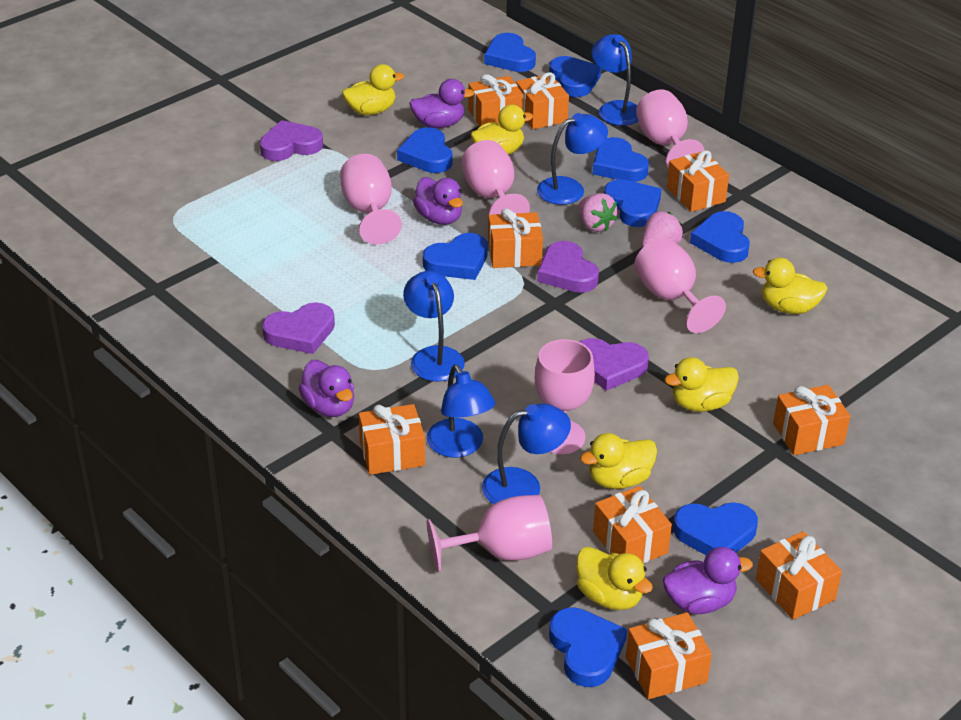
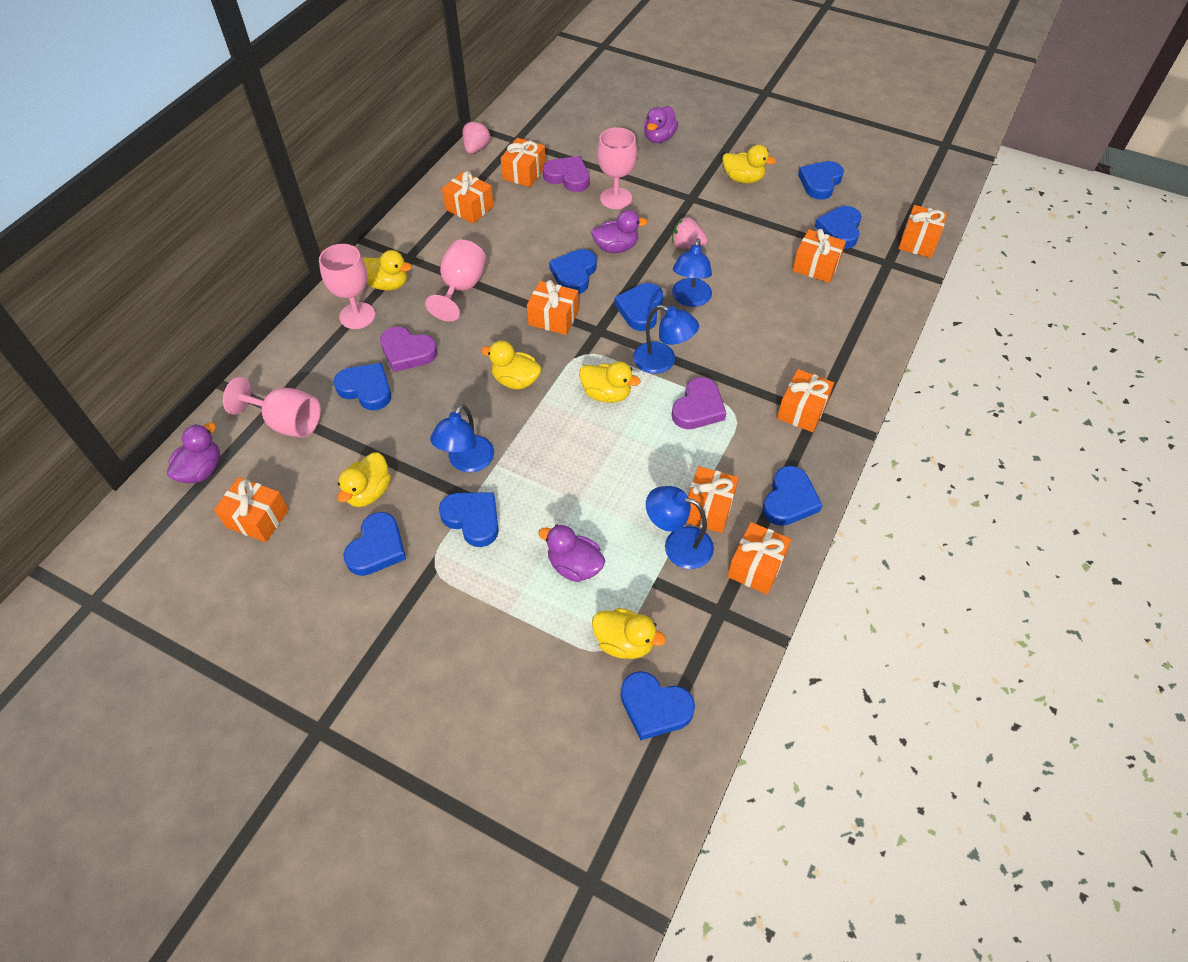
blue lamp: [403,271,465,382] [427,364,495,458] [482,403,571,504] [537,113,608,205] [591,34,638,126] = 5 -> [430,404,494,472] [633,305,699,374] [646,486,714,569] [672,239,712,307] = 4
pink goblet: [340,154,402,245] [427,495,552,572] [462,140,530,215] [535,339,595,454] [634,237,726,333] [636,89,705,169] = 6 -> [223,377,321,438] [319,244,375,329] [425,240,486,322] [597,127,637,209] = 4
purple heart: [260,120,323,161] [262,302,335,354] [537,241,599,293] [580,338,649,391] = 4 -> [380,327,437,372] [543,156,590,192] [672,377,726,429] = 3

